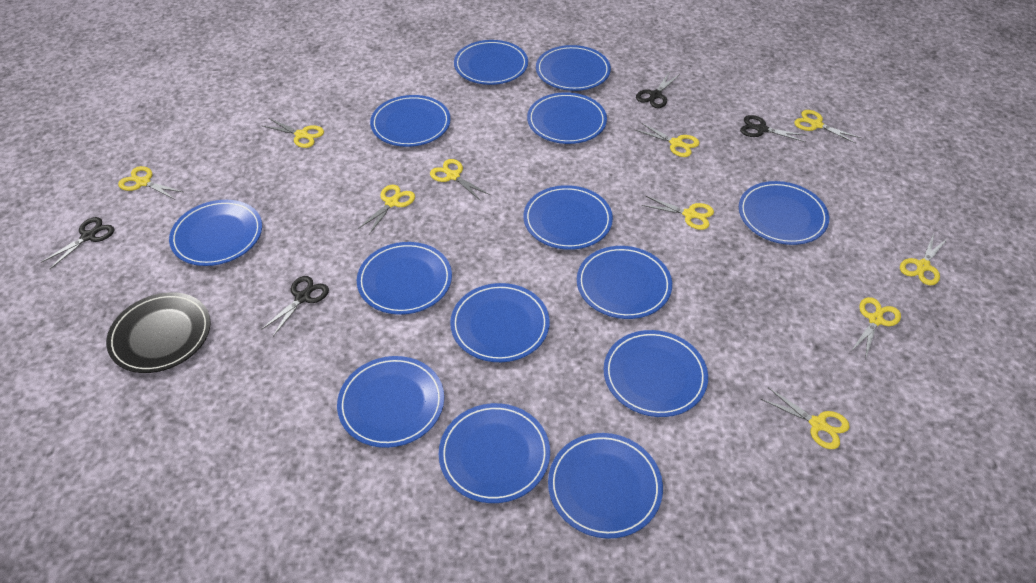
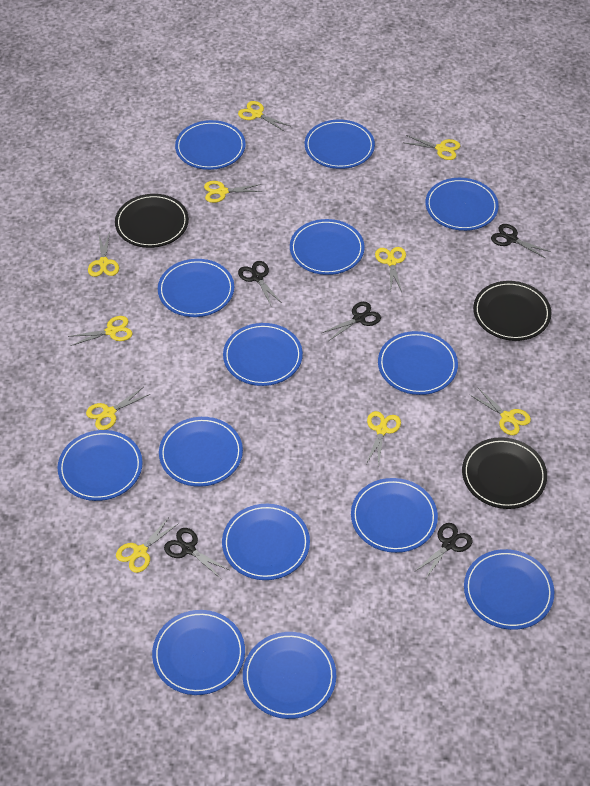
black plate: [106,292,211,373] = 1 -> [115,194,189,248] [462,437,547,509] [473,281,552,341] = 3
black scissors: [40,217,114,269] [261,276,329,336] [636,73,679,108] [740,115,805,142] = 4 -> [164,528,229,579] [238,261,282,307] [322,302,381,341] [414,523,473,579] [491,224,551,258] = 5

